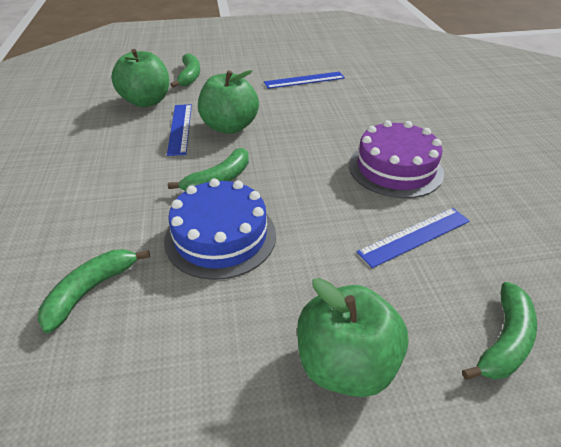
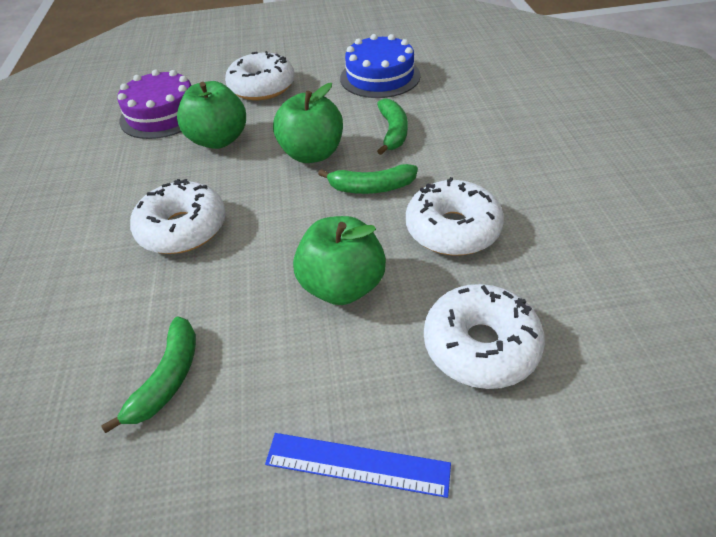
blue ruler: [167,104,192,156] [264,72,345,89] [357,208,470,268] = 3 -> [265,433,451,498] = 1
green banana: [37,249,150,333] [168,148,249,191] [170,53,200,88] [462,282,537,380] = 4 -> [101,317,196,433] [318,164,418,194] [377,98,408,155] = 3
white donut: none = 0 -> [130,179,226,254] [225,51,295,100] [406,177,504,255] [424,284,545,389] = 4

